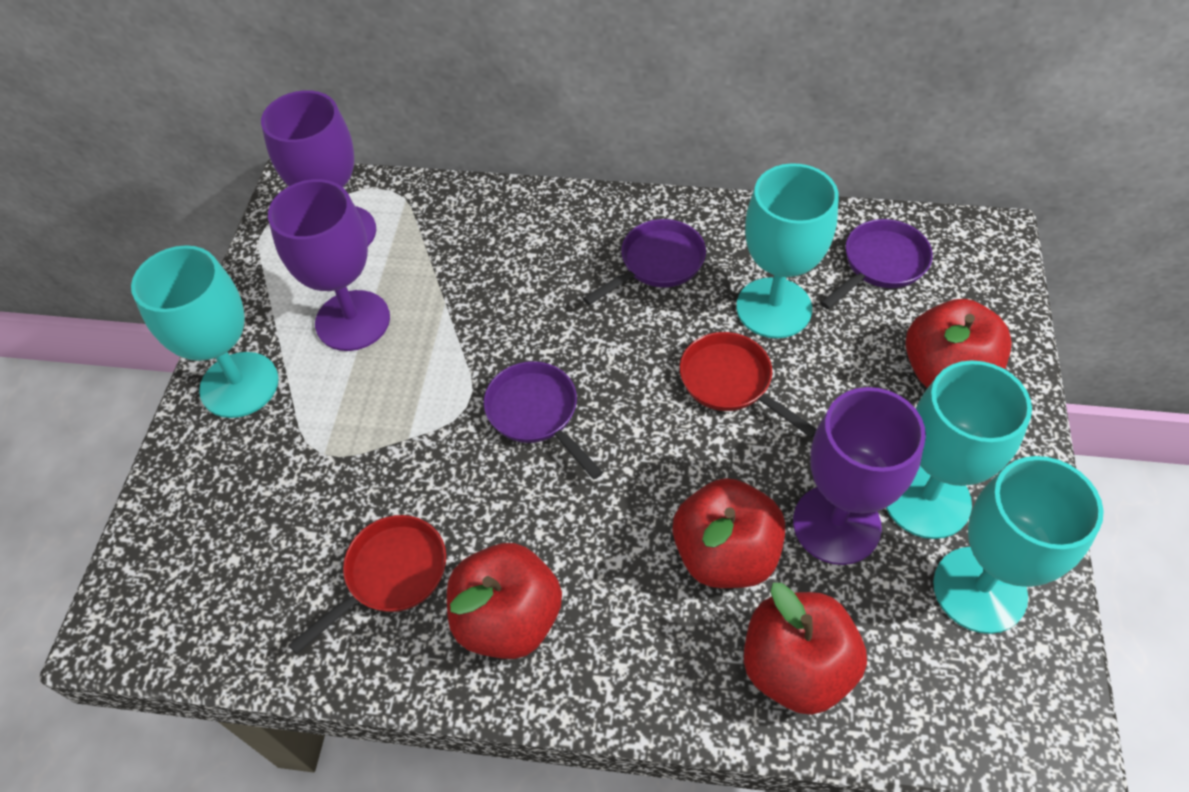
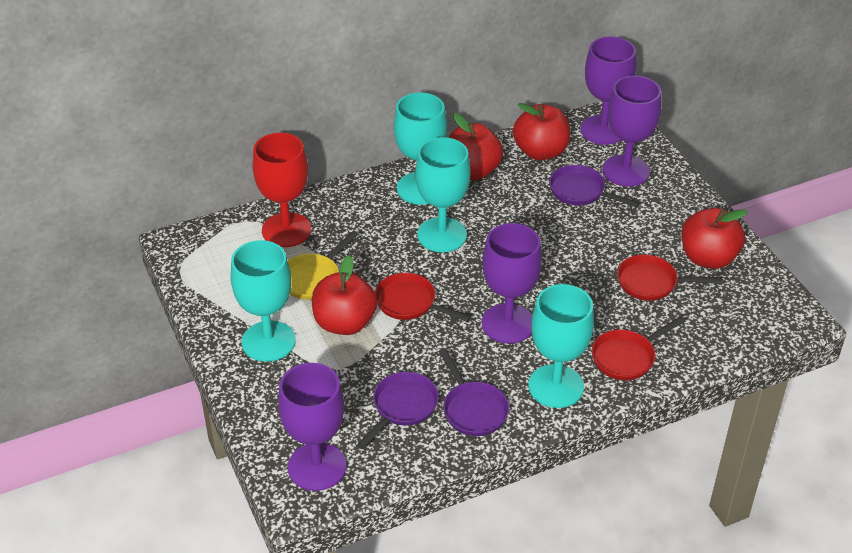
purple goblet: [261,90,376,246] [268,179,390,351] [793,387,926,565] = 3 -> [278,363,346,491] [482,223,542,344] [580,36,636,145] [602,76,661,186] = 4
red goblet: none = 0 -> [253,133,311,247] = 1
red pan: [289,515,446,654] [680,332,816,438] = 2 -> [375,273,471,322] [592,316,685,380] [617,254,722,301] = 3
yellow pan: none = 0 -> [288,231,358,300] = 1

